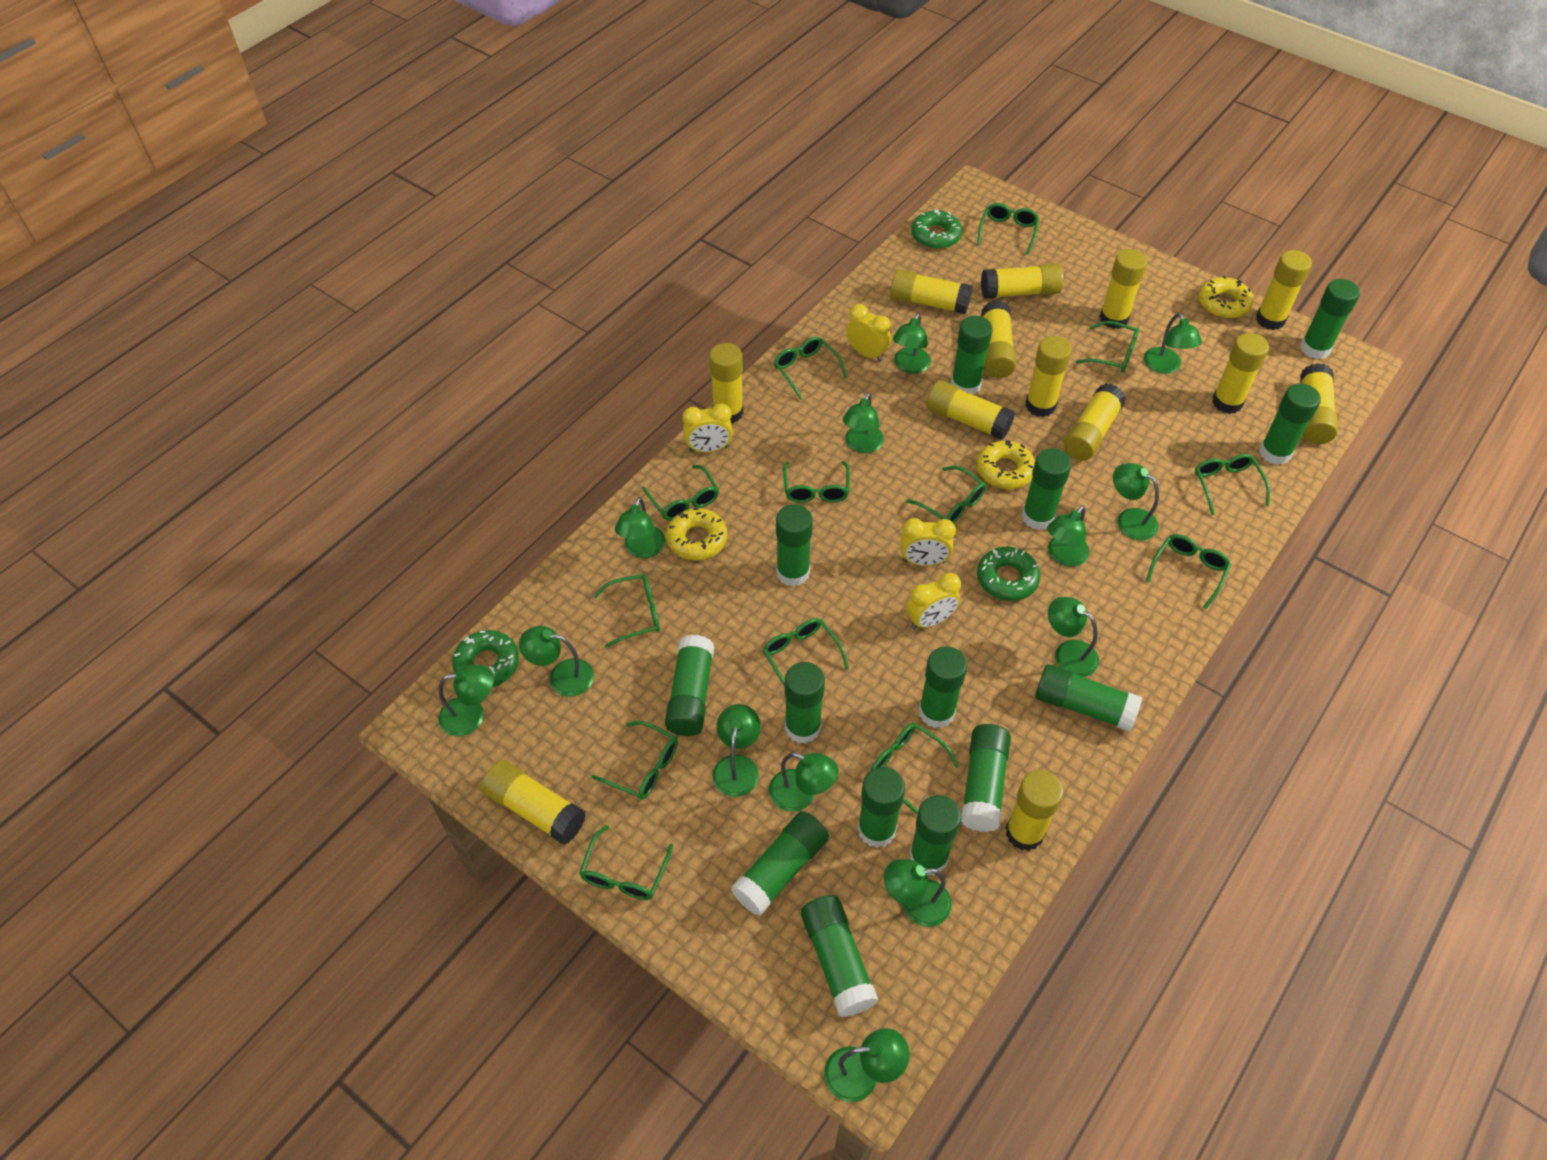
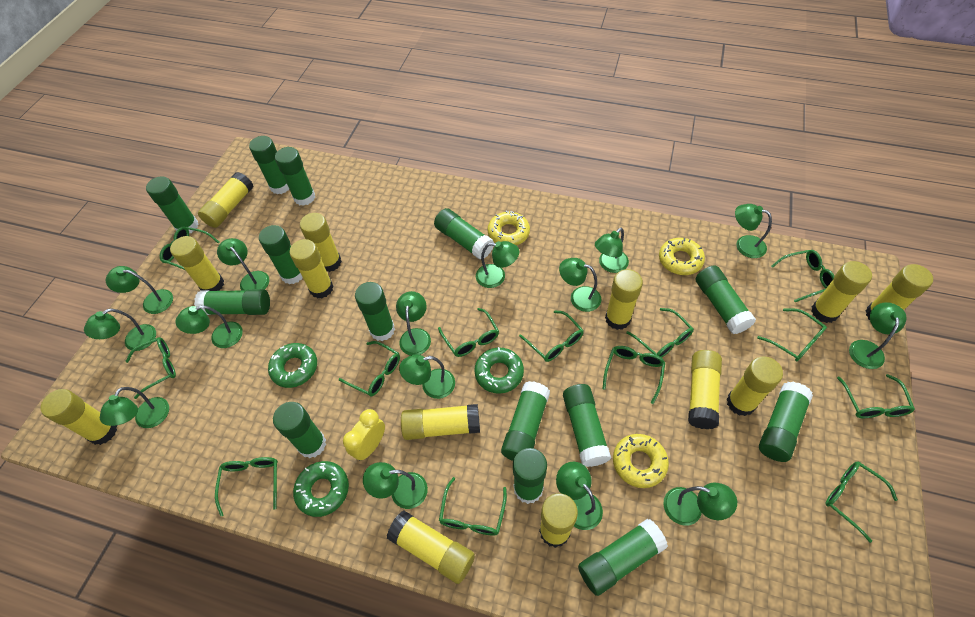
green lamp: [438,665,494,736] [519,626,594,697] [615,497,666,558] [712,704,761,797] [769,752,839,812] [824,1028,909,1102] [843,392,884,453] [884,859,952,927] [893,313,931,374] [1047,506,1090,567] [1048,597,1099,677] [1113,463,1159,540] [1144,313,1202,374] = 13 -> [84,308,156,351] [100,387,169,428] [106,266,173,314] [176,305,243,348] [217,238,269,291] [363,462,428,509] [396,291,431,355] [399,354,455,399] [476,241,519,288] [556,462,603,530] [559,258,601,312] [595,228,629,273] [664,483,737,526] [735,204,772,258] [849,302,907,369] = 15
yellow clock: [683,403,733,453] [846,304,891,362] [901,518,956,566] [906,573,961,629] = 4 -> [343,409,385,461] = 1

